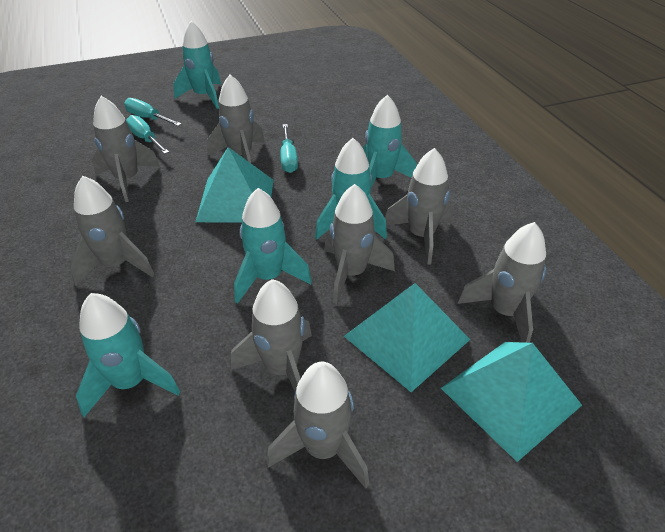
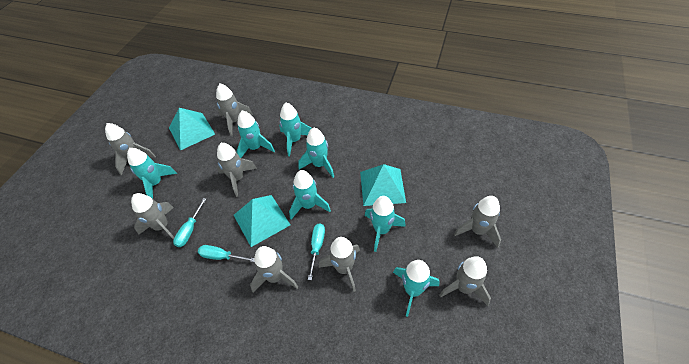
turquoise rocket: [76,293,180,417] [173,21,221,109] [234,188,312,304] [315,138,387,240] [363,95,417,187] = 5 -> [127,148,177,199] [237,111,275,158] [279,103,312,156] [289,170,331,219] [298,128,334,178] [365,196,406,252] [393,260,439,317] = 7

